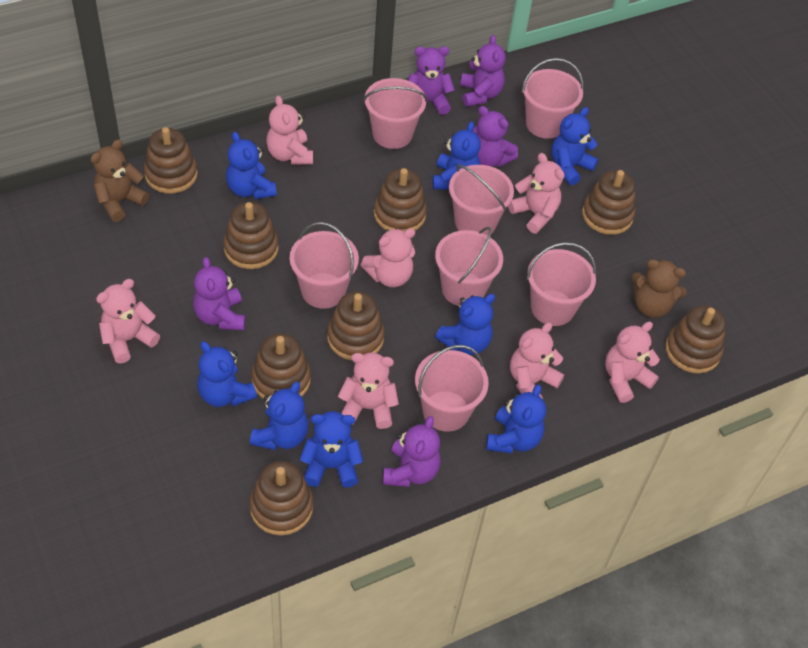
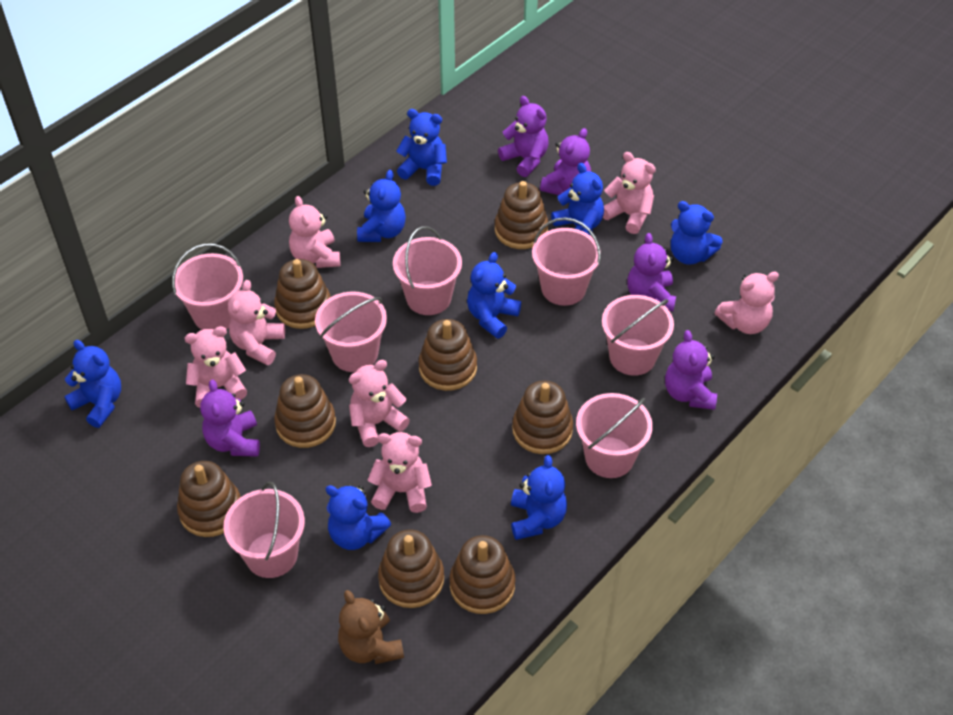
brown teddy bear: [91,139,149,222] [631,259,687,318] = 2 -> [338,590,404,664] = 1

